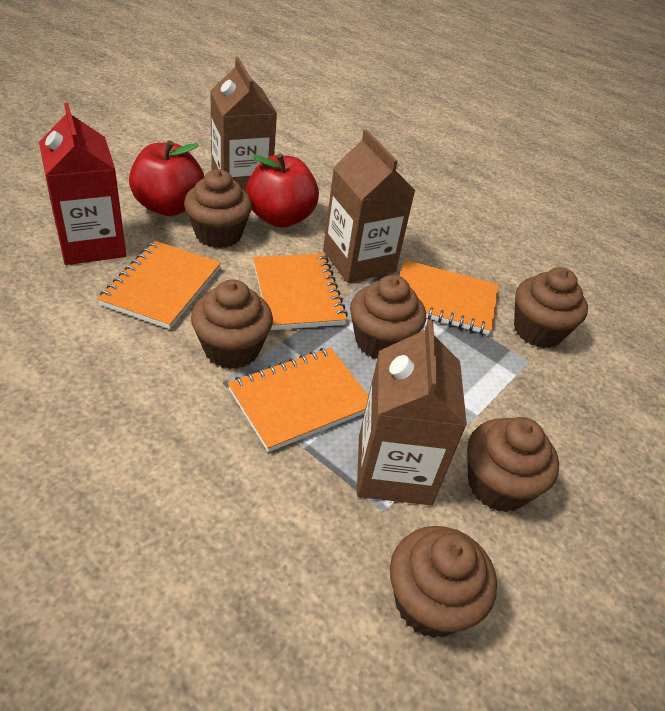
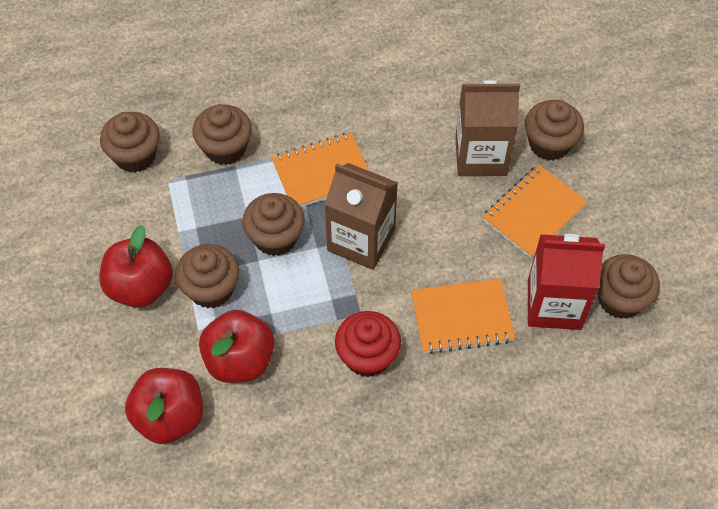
brown carton: [210,57,277,191] [323,129,415,283] [357,319,467,505] = 3 -> [324,163,398,270] [455,80,520,176] = 2
orange notebook: [97,241,221,329] [228,347,369,452] [253,254,348,330] [400,260,499,335] = 4 -> [271,132,369,207] [411,278,515,354] [482,165,588,258] = 3
red apple: [129,140,204,216] [246,153,319,227] = 2 -> [99,225,173,308] [125,368,203,444] [199,310,275,383] = 3
red cupcake: none = 0 -> [335,311,401,377] = 1

